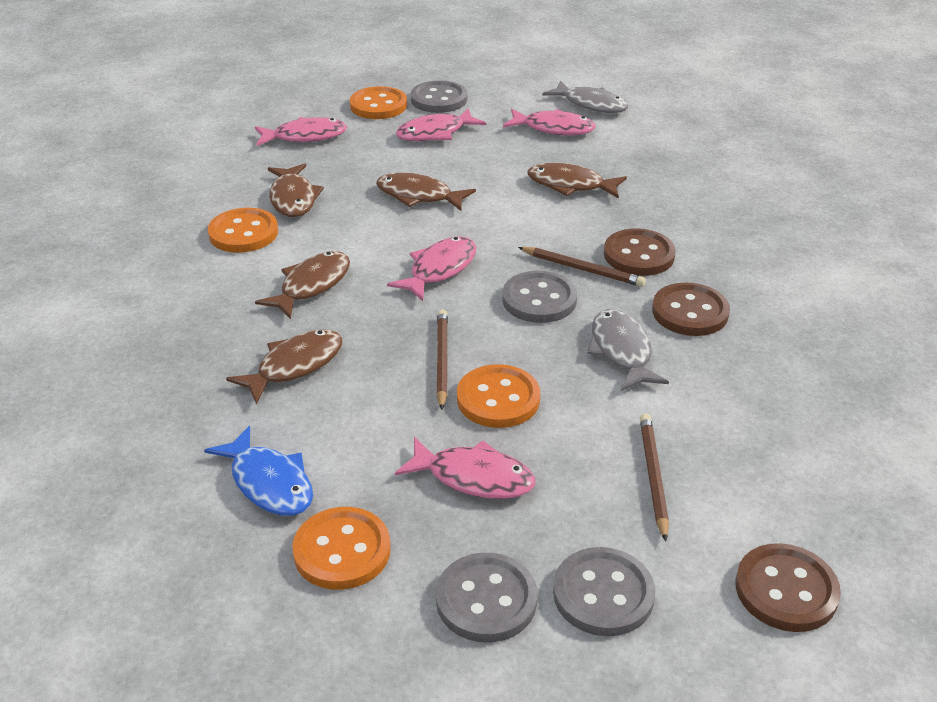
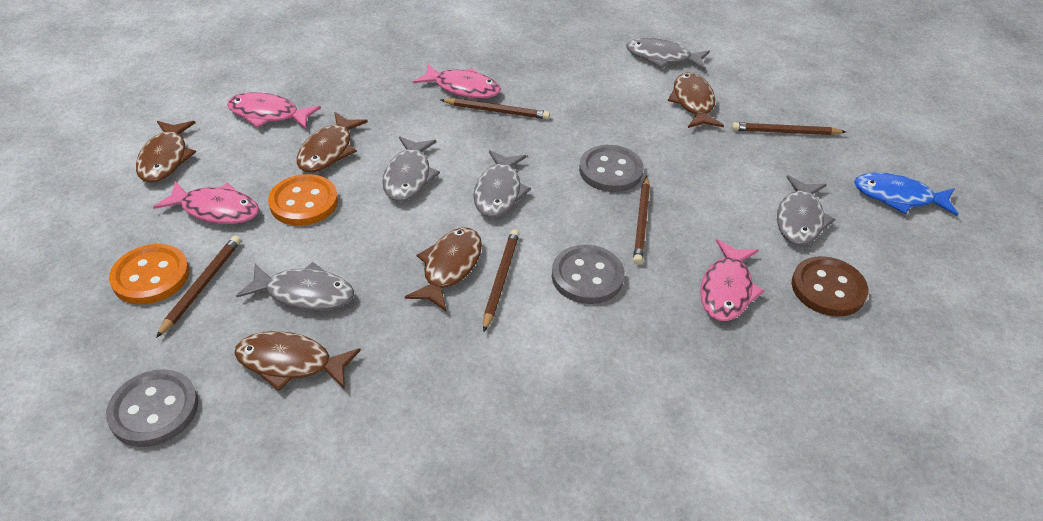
brown button: [604,229,676,276] [652,283,730,336] [736,543,841,632] = 3 -> [792,256,868,317] = 1
brown pencil: [436,309,448,410] [518,247,646,287] [640,414,669,542] = 3 -> [156,236,241,338] [441,98,550,120] [483,229,519,332] [633,176,650,265] [732,122,846,135] = 5
grey button: [411,80,467,113] [436,553,537,643] [502,271,577,323] [553,547,655,636] = 4 -> [106,369,198,447] [552,245,625,304] [579,145,644,192] = 3
grey fish: [542,81,628,113] [587,309,669,391] = 2 -> [236,262,354,311] [382,137,440,202] [473,150,531,218] [626,38,710,70] [777,175,835,245] = 5
orange button: [208,208,278,253] [292,507,391,590] [350,86,407,119] [457,364,540,428] = 4 -> [109,244,189,304] [268,174,338,226] = 2
pink fish: [255,117,347,146] [387,237,476,301] [395,437,535,499] [396,108,486,141] [503,109,596,135] = 5 -> [153,181,259,224] [227,92,321,129] [413,64,501,99] [700,239,764,321] = 4

